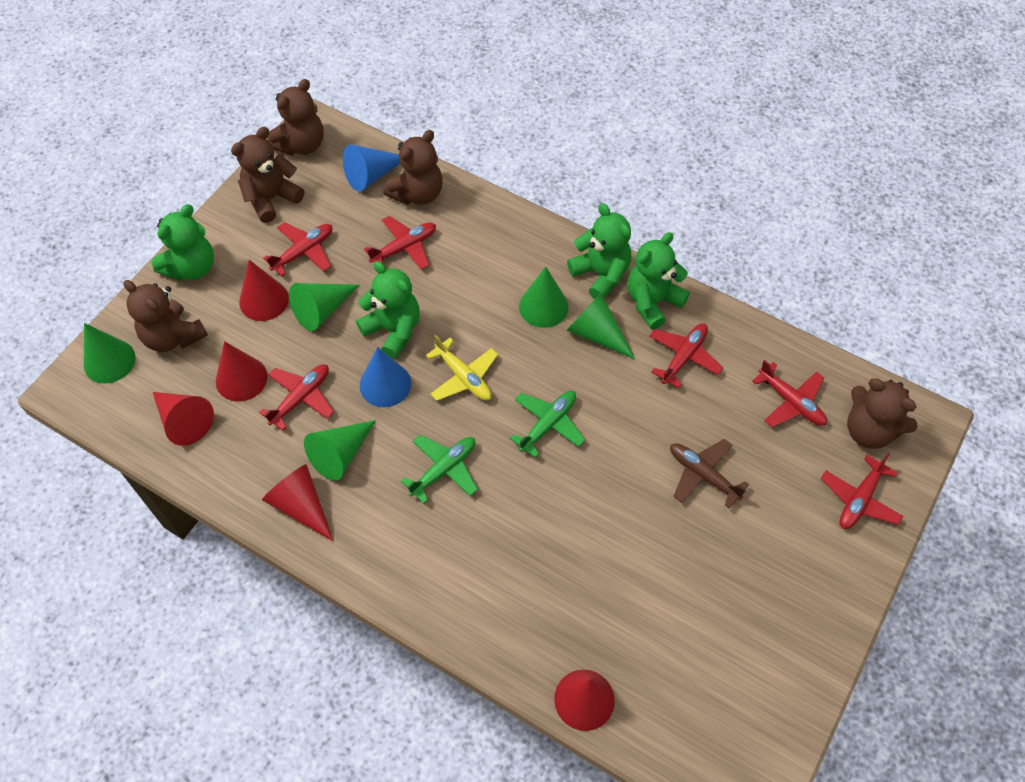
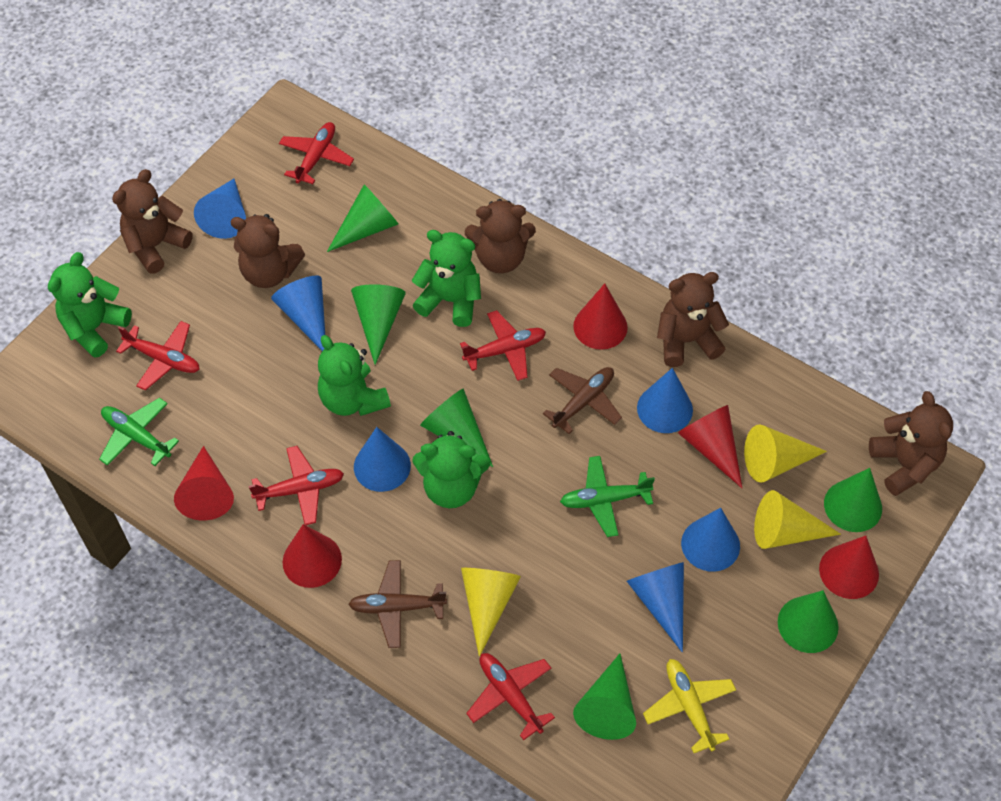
blue cone: [343,144,400,191] [360,347,411,407] = 2 -> [194,179,246,239] [271,276,325,351] [354,427,411,492] [627,562,684,653] [637,368,693,433] [681,508,740,572] = 6
brown plane: [670,439,749,508] = 1 -> [348,560,447,648] [543,367,622,434] = 2
green cone: [84,323,135,384] [289,283,360,331] [304,420,376,481] [519,266,569,328] [567,293,635,359] = 5 -> [327,184,398,252] [351,284,406,365] [420,389,493,467] [573,654,636,740] [778,590,839,653] [824,468,882,532] = 6
red plane: [259,364,334,431] [263,222,333,276] [364,216,436,270] [650,323,723,388] [752,360,827,427] [821,453,903,529] = 6 -> [116,321,199,391] [248,446,344,525] [279,122,354,184] [460,310,546,381] [466,653,555,740] = 5
yellow cone: none = 0 -> [461,568,521,657] [744,424,827,483] [754,490,841,549] = 3

